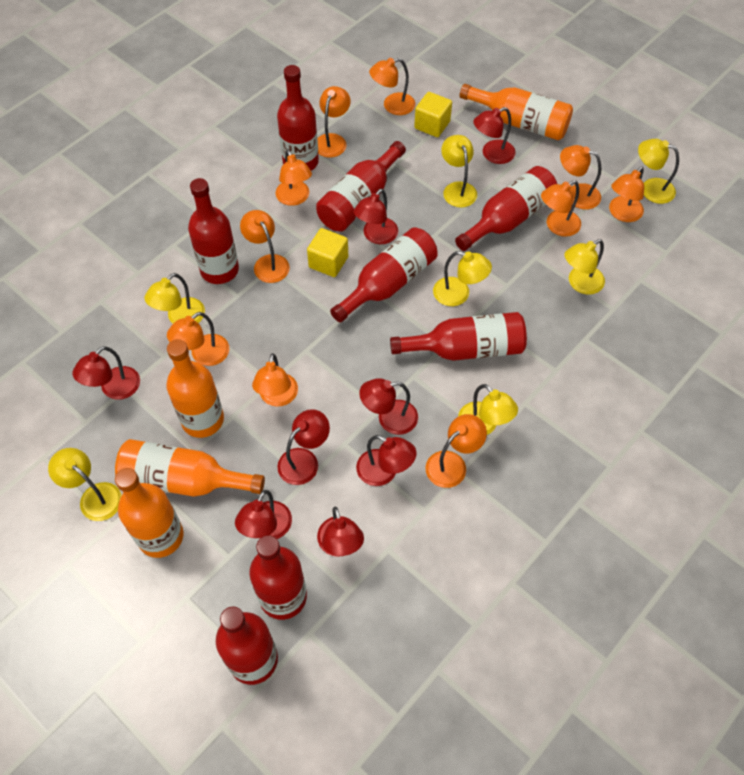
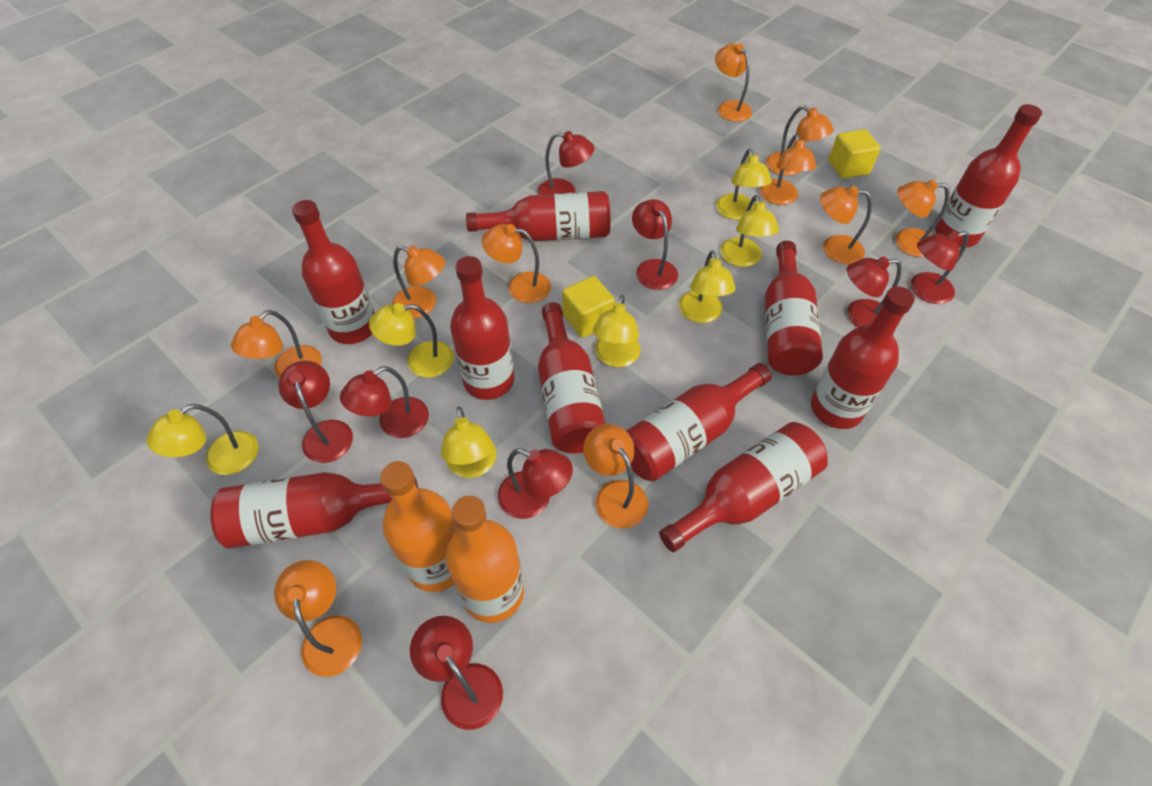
orange bottle: [115,439,265,497] [115,468,184,558] [166,339,224,438] [460,84,573,140] = 4 -> [380,461,458,592] [446,496,524,623] = 2
red bottle: [188,178,239,284] [216,607,278,685] [249,535,307,620] [277,65,319,171] [316,141,406,231] [330,227,438,323] [390,312,527,361] [455,166,557,251] = 8 -> [210,472,418,549] [292,200,375,344] [450,256,514,400] [466,191,610,241] [538,302,606,454] [626,363,772,482] [659,422,828,552] [765,241,823,376] [811,287,914,429] [935,104,1042,247] = 10

